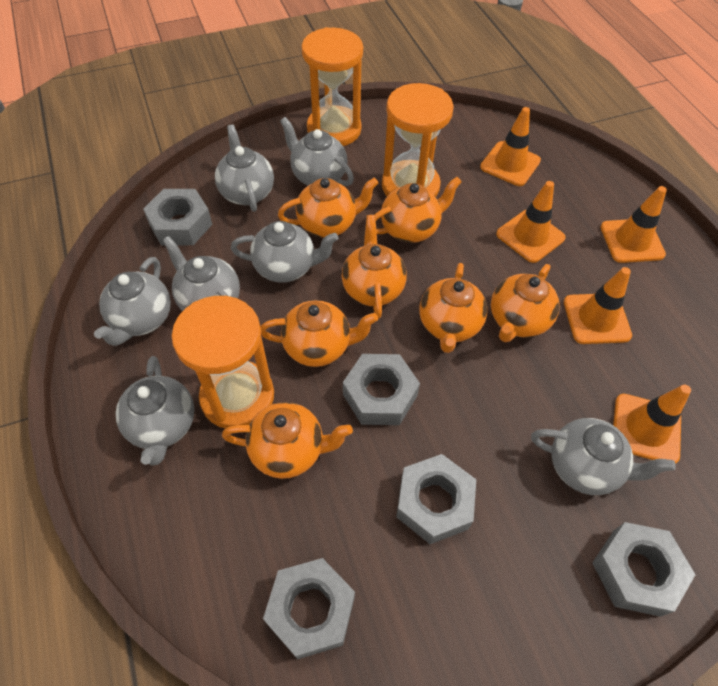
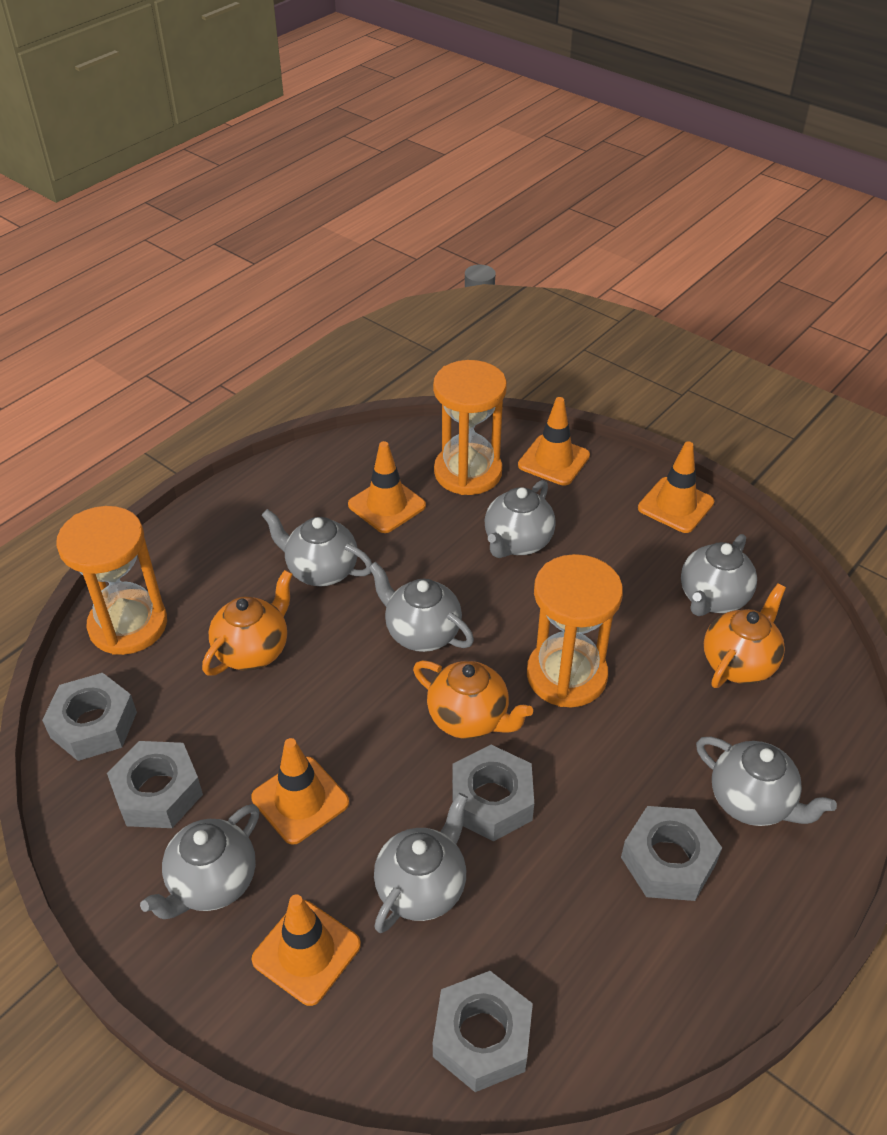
orange teapot: [222,402,353,479] [260,300,378,367] [278,178,378,238] [342,215,407,319] [374,177,462,243] [419,263,487,353] [491,264,560,342] = 7 -> [202,570,293,676] [413,660,533,739] [704,583,786,688] = 3

